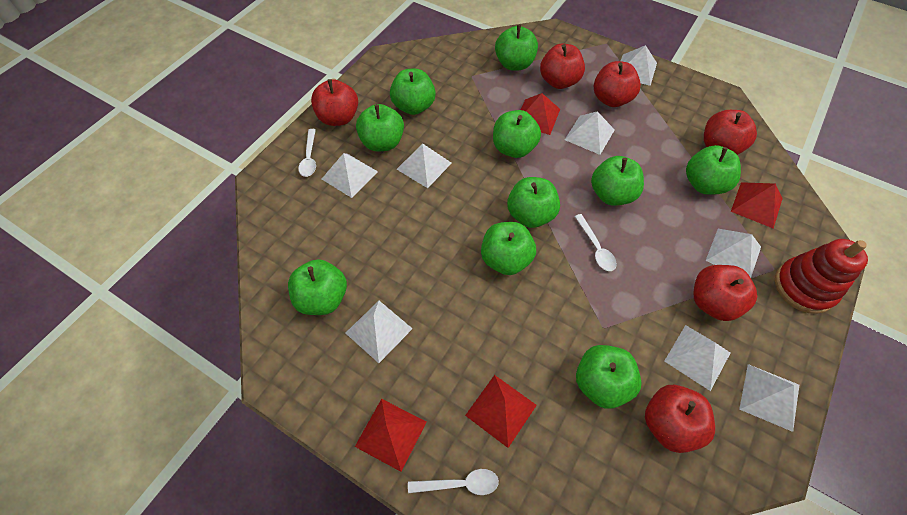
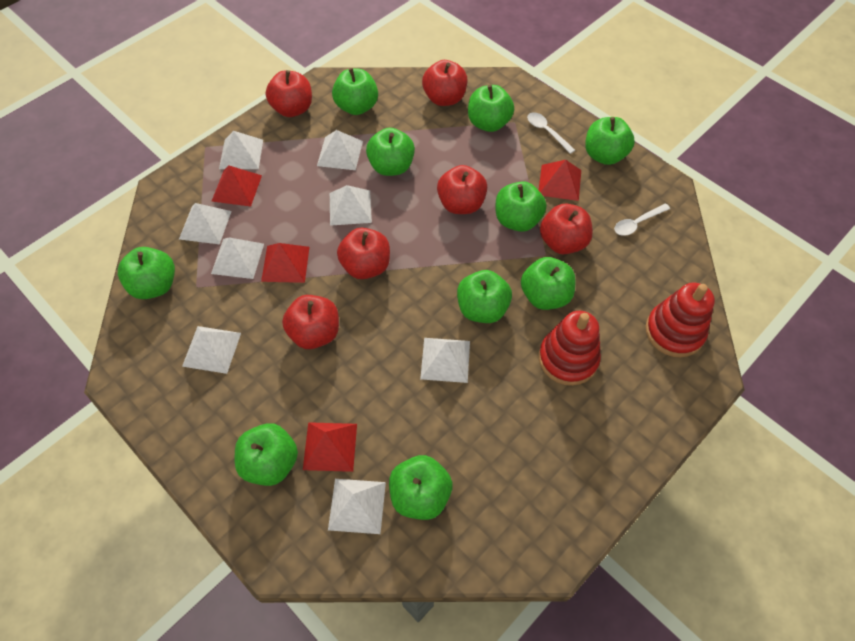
red stacking toy: [775,239,868,314] = 1 -> [539,311,601,386] [645,283,715,357] = 2
white spoon: [298,129,316,177] [408,469,499,495] [574,214,617,271] = 3 -> [527,112,575,154] [614,203,670,236] = 2

